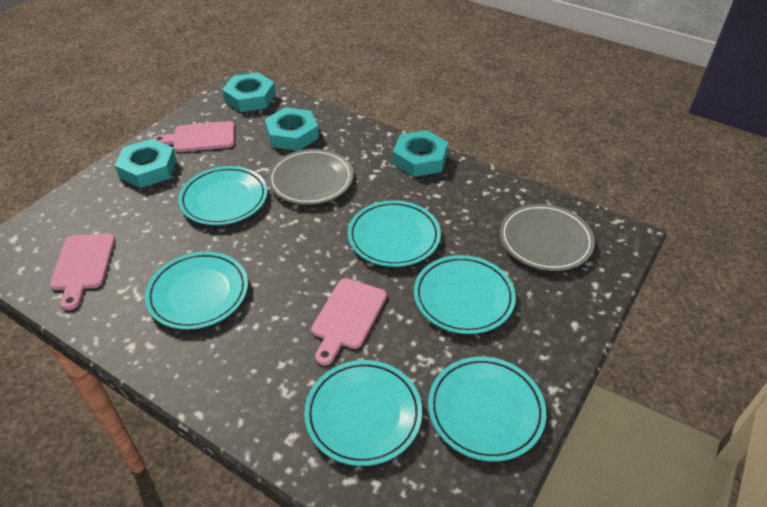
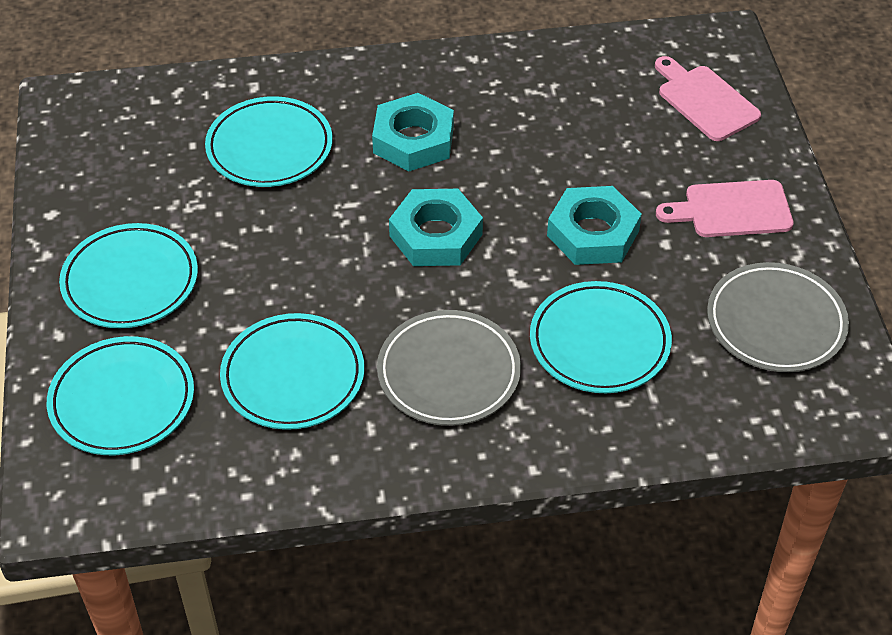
pink cutting board: [50,234,115,310] [153,121,234,152] [311,278,387,366] = 3 -> [655,56,761,141] [656,180,794,237] = 2
turquoise nut: [115,139,177,188] [222,72,276,112] [265,107,319,151] [393,130,448,177] = 4 -> [372,93,454,171] [389,189,483,266] [547,186,642,265] = 3
turquoise plate: [145,251,248,330] [178,166,268,225] [304,360,422,466] [348,200,441,267] [414,255,516,334] [428,357,546,462] = 6 -> [47,336,194,455] [59,223,198,328] [205,96,333,187] [220,313,364,430] [530,281,672,393] = 5

